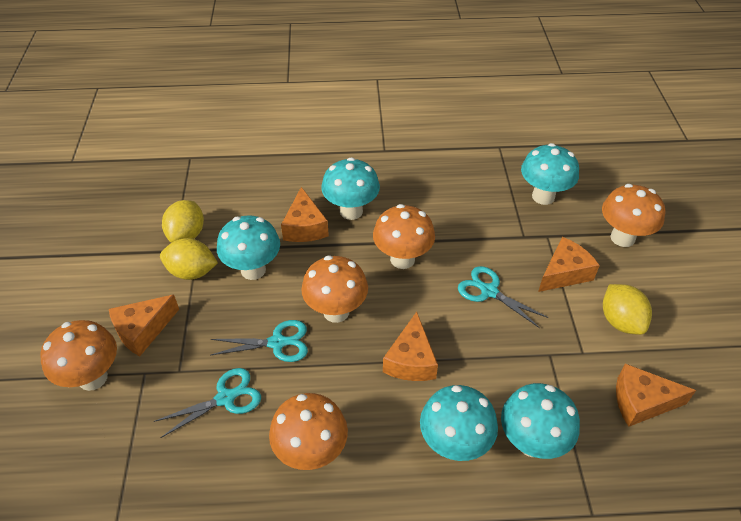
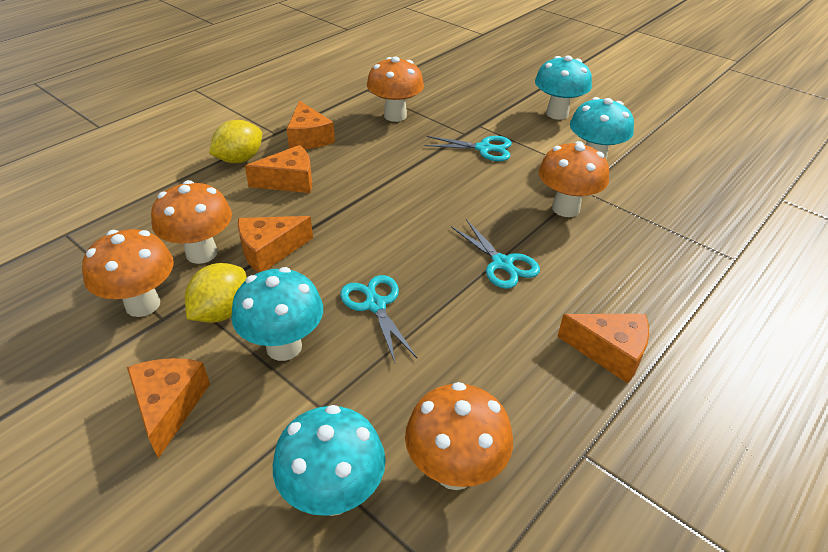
turquoise mushroom: [217,215,280,280] [321,157,380,220] [420,385,498,461] [501,383,580,459] [521,143,579,205] = 5 -> [231,267,323,361] [273,405,386,516] [535,55,592,120] [570,97,634,160] = 4
yellow lemon: [160,238,218,280] [162,200,204,243] [603,284,652,335] = 3 -> [185,263,247,323] [209,120,262,163] = 2

